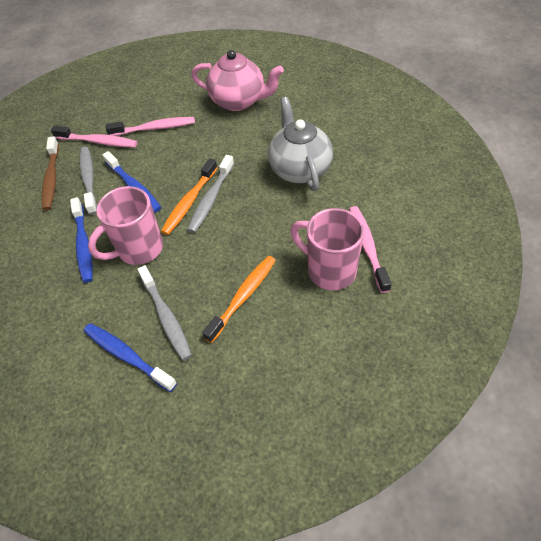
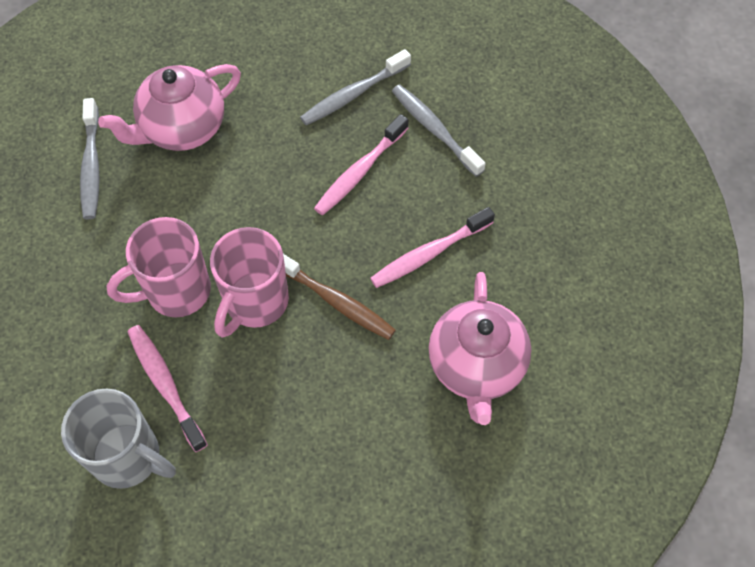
blue toothbrush: [70,197,93,283] [84,323,177,392] [102,151,161,212] = 3 -> none = 0
grey mug: none = 0 -> [61,389,176,489] = 1
grey teapot: [268,97,333,191] = 1 -> none = 0
orange toothbrush: [161,158,217,235] [202,256,276,343] = 2 -> none = 0
pink teapot: [191,50,284,111] = 1 -> [98,64,241,151] [428,272,532,425] = 2

